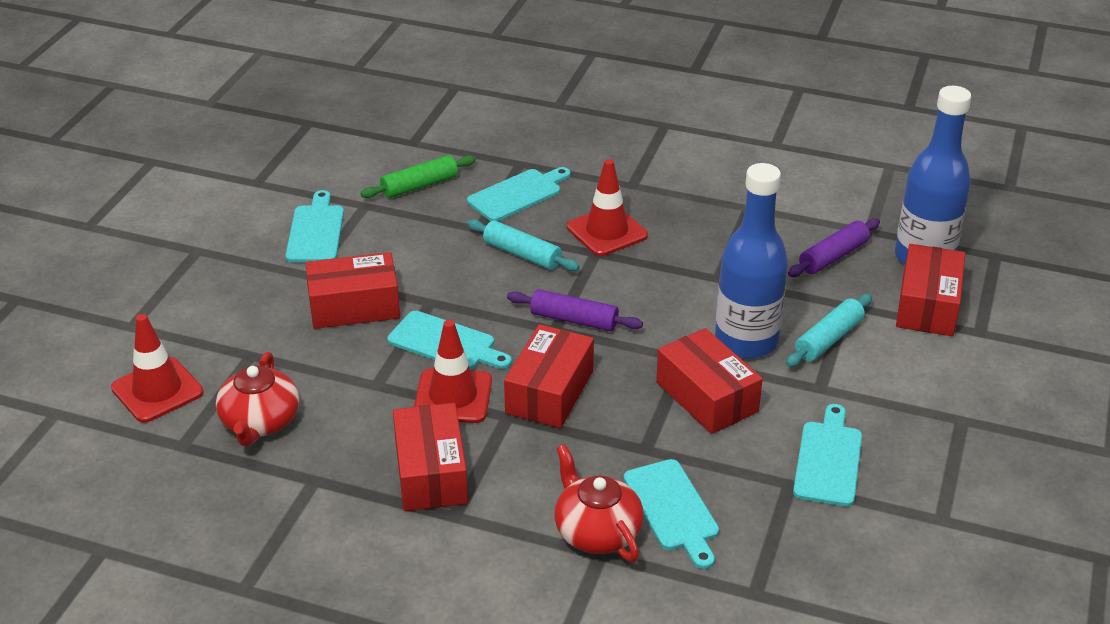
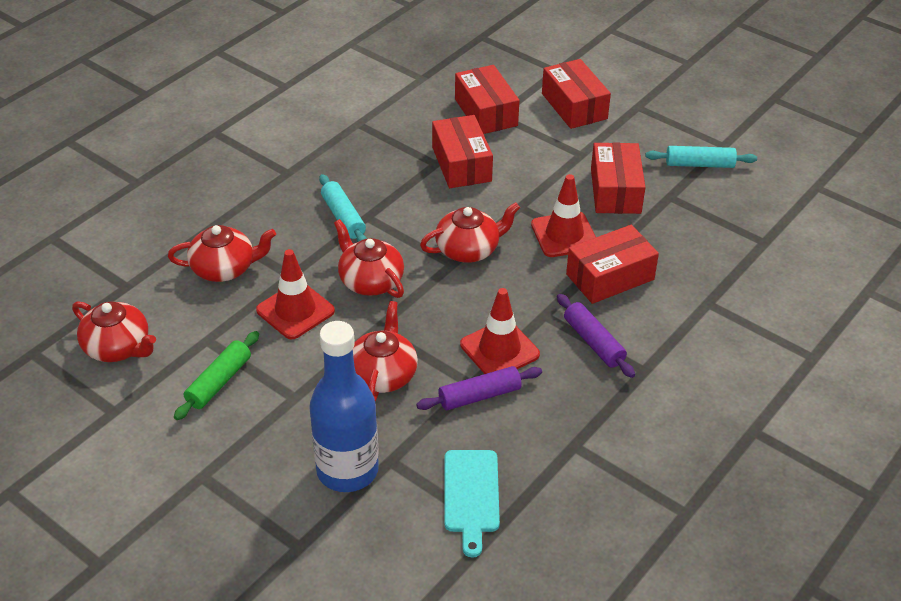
blue bottle: [715,163,788,359] [895,86,971,265] = 2 -> [309,321,379,492] = 1
red teapot: [216,352,299,446] [554,444,644,562] = 2 -> [72,301,156,362] [168,225,276,282] [334,219,404,298] [353,301,418,401] [420,202,520,263] = 5
turquoise cutting board: [286,190,344,262] [387,311,512,370] [467,167,571,221] [624,459,719,569] [793,404,862,507] = 5 -> [444,450,500,558] = 1

